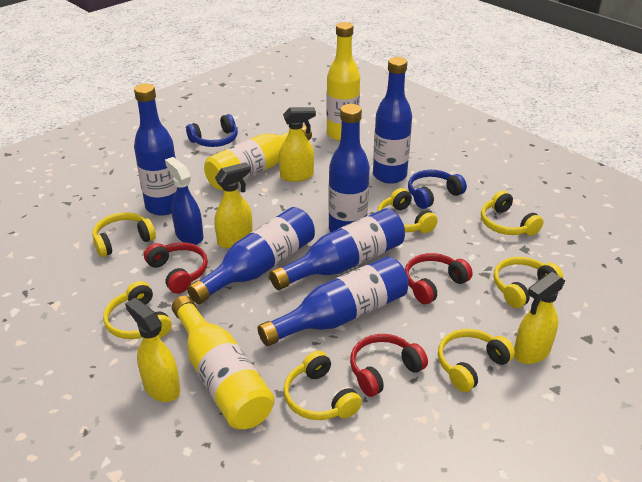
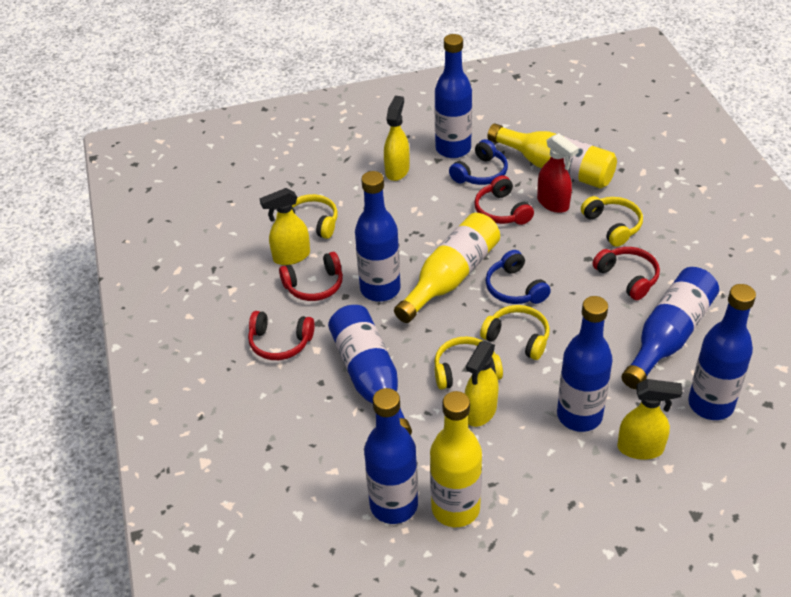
blue bottle: [134,84,177,216] [187,207,315,304] [258,256,409,346] [269,208,405,290] [328,104,370,232] [373,57,412,184] = 6 -> [328,305,412,435] [355,171,401,302] [364,388,418,524] [435,34,472,158] [557,296,613,432] [622,267,719,389] [688,284,756,420] = 7
blue spray bottle: [165,157,203,245] = 1 -> none = 0
red headphones: [144,242,208,294] [350,334,428,397] [405,253,473,304] = 3 -> [248,311,315,360] [279,252,343,301] [475,175,534,225] [593,247,660,300] = 4
red spray bottle: none = 0 -> [537,133,579,213] = 1
yellow headphones: [92,212,156,257] [103,281,172,339] [283,351,362,420] [377,188,438,233] [438,329,515,392] [481,191,543,236] [493,257,563,308] = 7 -> [276,194,338,239] [434,336,503,390] [480,305,550,360] [581,196,643,247] = 4

